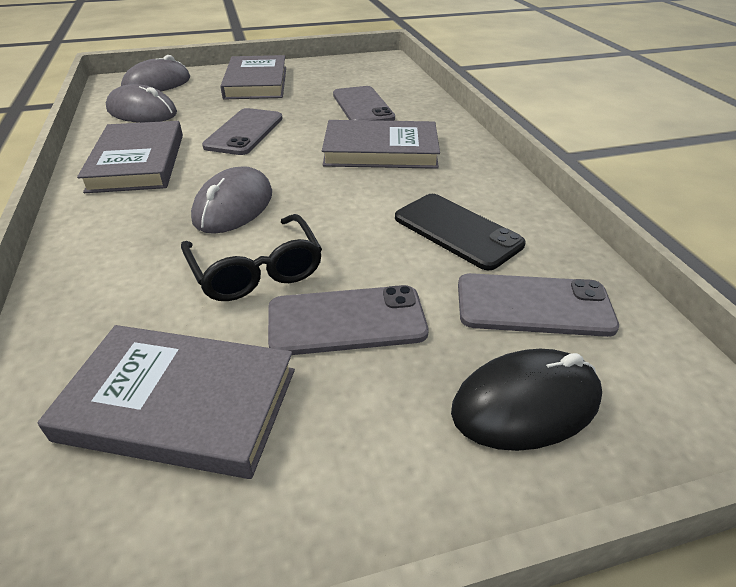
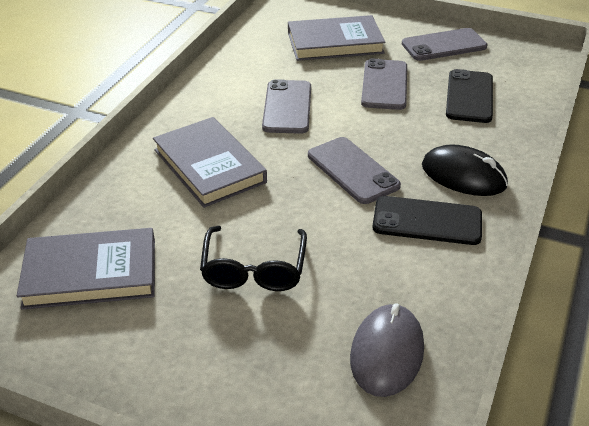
black phone: [395,194,526,271] = 1 -> [372,196,482,245] [446,69,493,123] = 2
grey book: [37,325,295,479] [77,121,183,193] [220,55,286,100] [322,120,440,169] = 4 -> [17,228,155,310] [153,117,267,208] [288,15,386,61] = 3
grey mouse: [106,84,177,123] [121,55,190,91] [191,166,272,234] = 3 -> [350,304,424,397] = 1

